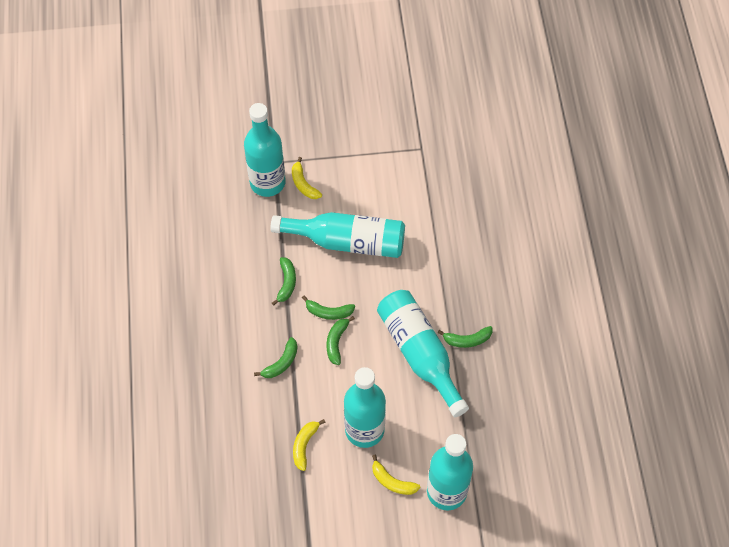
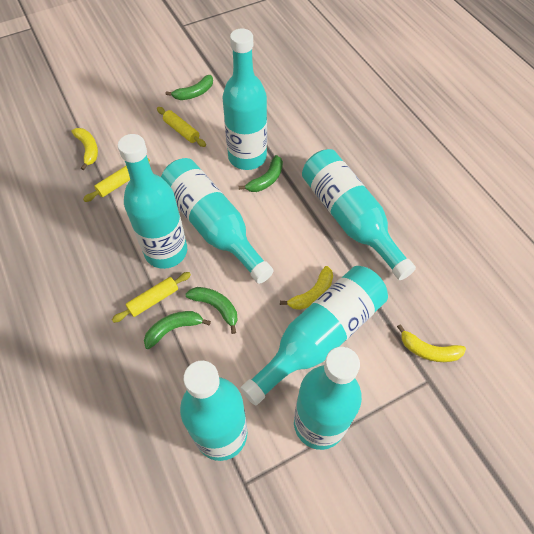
green banana: [254,337,298,378] [272,257,296,306] [302,295,355,320] [327,316,355,365] [438,326,492,348] = 5 -> [144,311,211,349] [166,75,213,100] [185,287,237,334] [239,155,283,192] = 4
turquoise bottle: [244,103,286,197] [271,212,405,258] [344,367,386,448] [377,290,469,417] [427,434,473,510] = 5 -> [118,134,187,269] [161,158,274,284] [180,361,247,461] [222,29,267,170] [240,266,388,406] [294,347,362,450] [302,149,416,280] = 7
yellow rolling pin: none = 0 -> [83,158,150,202] [112,272,191,323] [157,107,206,147] = 3

